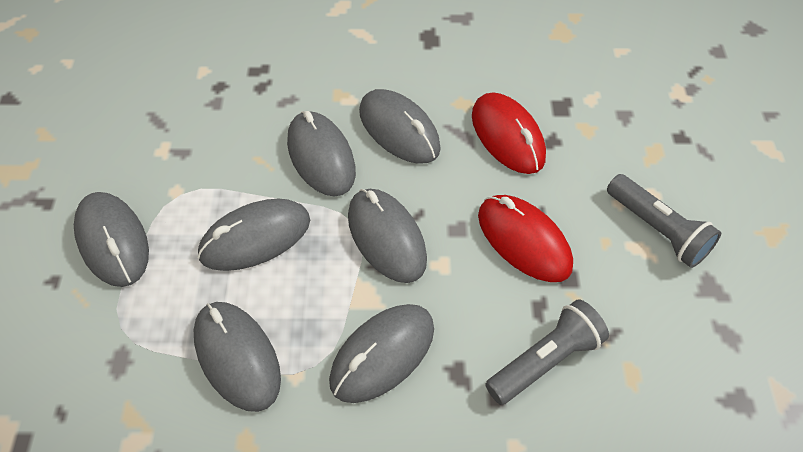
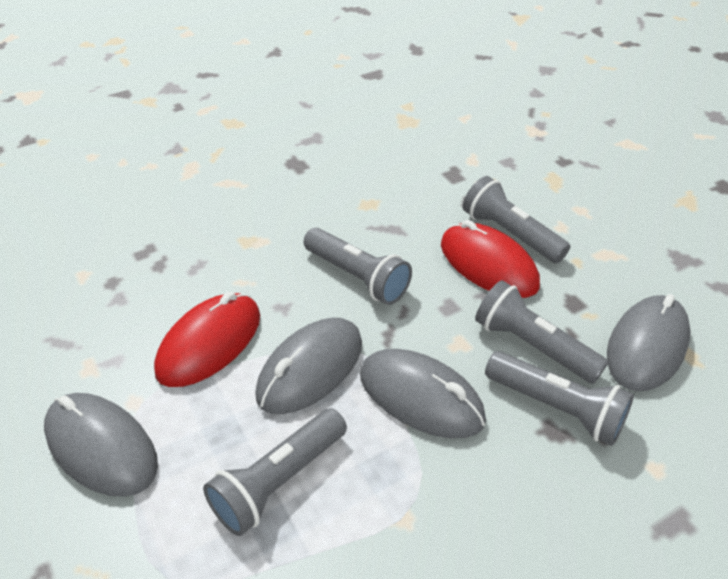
grey flashlight: [485,299,609,405] [607,174,721,268] = 2 -> [203,408,347,536] [303,228,412,305] [463,176,570,263] [475,280,608,384] [485,351,634,446] = 5
grey mouse: [74,192,149,287] [194,302,281,412] [197,199,310,271] [287,111,356,196] [329,304,434,403] [348,189,427,283] [359,89,441,164] = 7 -> [44,393,158,497] [255,318,362,414] [360,349,486,438] [607,294,690,391] = 4

